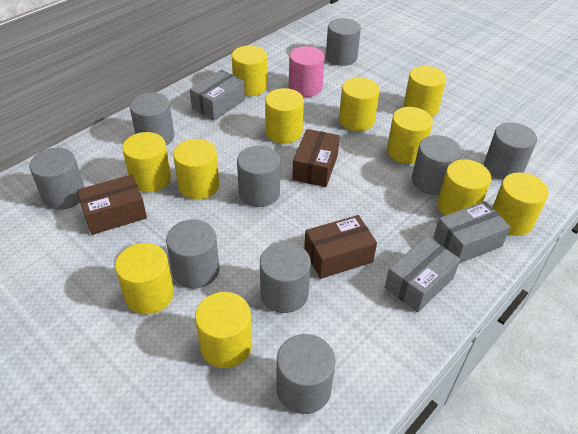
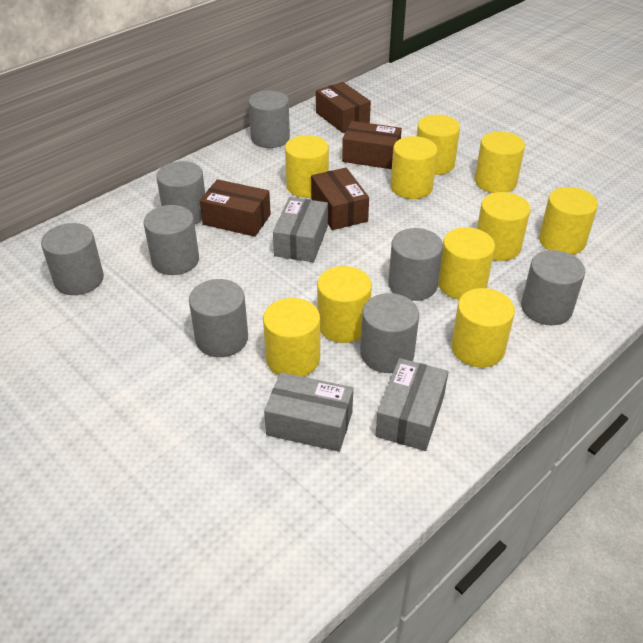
brown box: [77,174,147,235] [292,129,340,187] [304,215,377,279] = 3 -> [200,179,271,237] [311,168,369,230] [316,82,371,133] [342,121,402,169] = 4
grey cylinder: [29,148,85,210] [129,93,174,145] [166,219,219,289] [237,146,280,207] [260,242,311,313] [277,334,336,414] [326,18,361,66] [412,135,462,195] [484,123,537,180] = 9 -> [41,223,104,295] [144,205,199,275] [156,161,205,224] [189,279,248,357] [248,90,290,148] [360,293,419,373] [388,228,443,301] [521,250,585,325] = 8
pink cylinder: [289,46,325,97] = 1 -> none = 0
yellow cylinder: [115,243,174,314] [122,132,171,192] [173,139,219,200] [195,292,252,368] [232,45,267,96] [265,88,304,144] [339,77,380,131] [387,107,433,164] [403,66,446,117] [437,159,491,216] [492,172,549,236] = 11 -> [263,298,320,377] [285,135,329,198] [317,266,372,343] [391,136,438,199] [417,115,460,175] [438,227,495,299] [451,288,515,368] [475,131,525,193] [477,192,530,261] [539,187,598,255] = 10

